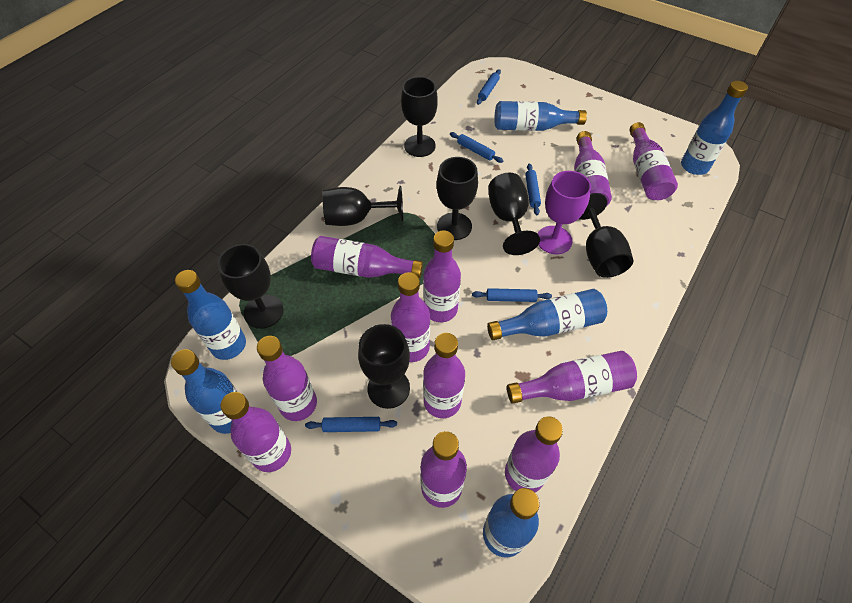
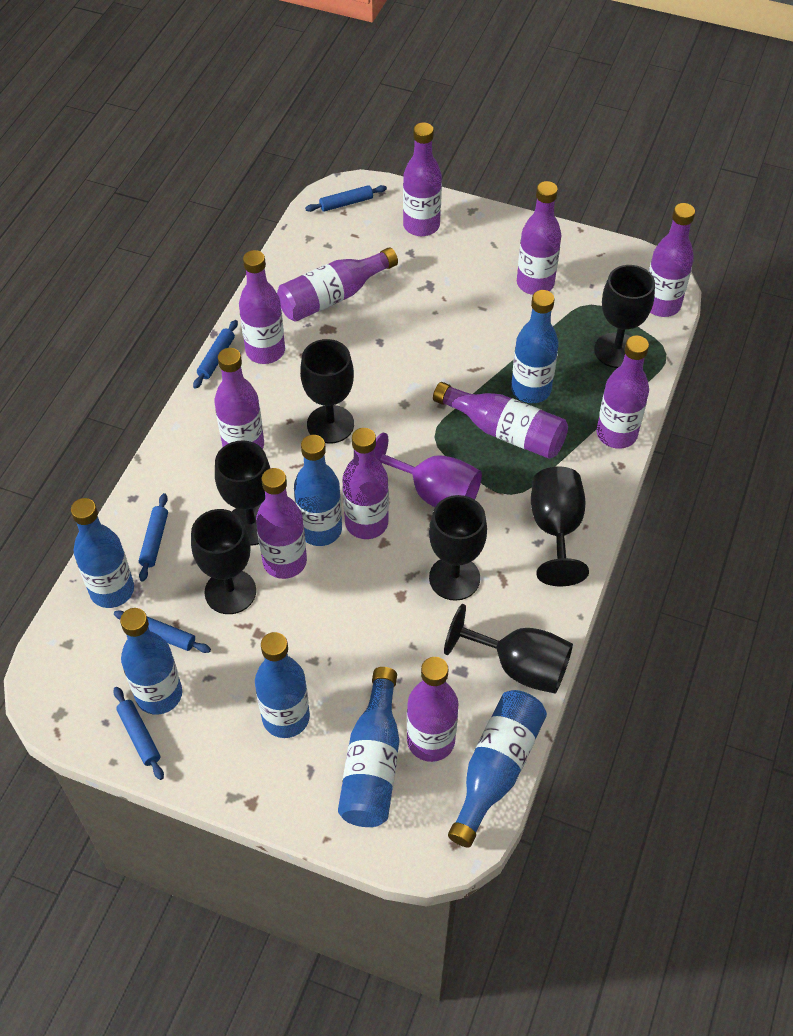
blue bottle: [171,349,238,434] [175,270,246,360] [483,488,540,558] [487,289,607,340] [494,101,587,131] [681,81,748,175] = 6 -> [71,498,134,608] [120,608,182,715] [255,632,310,738] [294,435,342,546] [338,667,399,827] [448,690,547,848] [511,290,559,403] = 7

